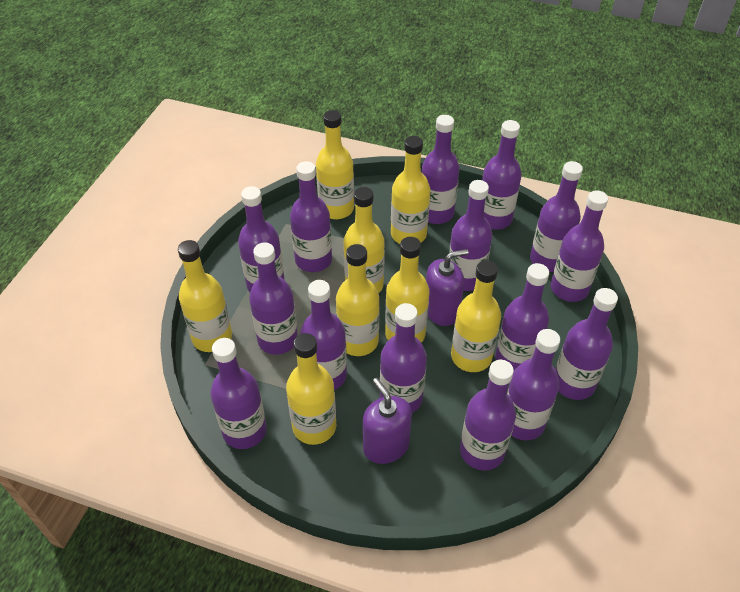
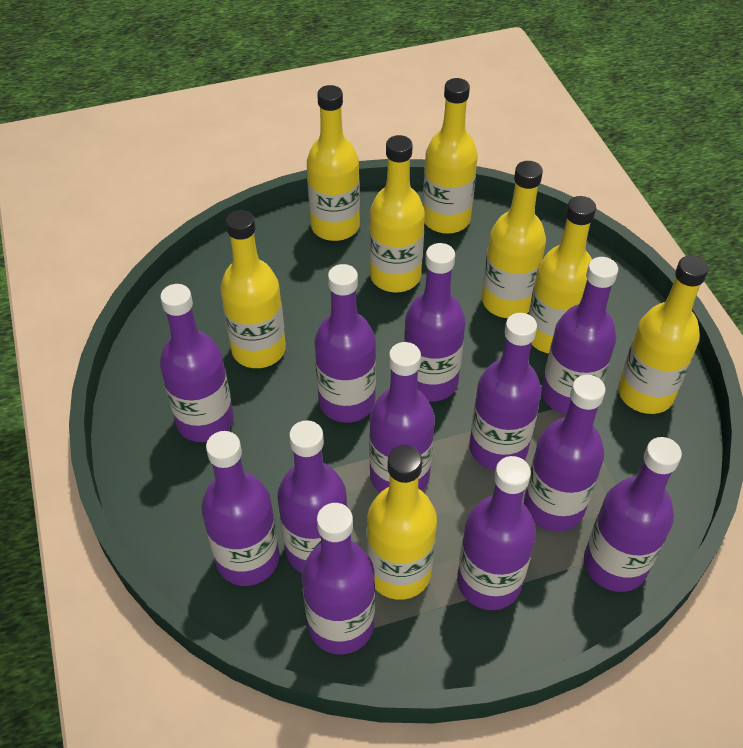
purple bottle: [210,338,267,449] [238,186,285,292] [249,242,298,355] [290,161,332,272] [300,280,347,390] [380,303,427,413] [422,115,460,224] [449,180,492,291] [460,360,516,471] [482,120,522,230] [495,263,549,370] [507,329,560,440] [530,161,583,272] [551,190,608,302] [555,288,618,400] = 15 -> [160,284,234,442] [201,431,279,586] [277,420,348,573] [302,503,375,654] [314,264,376,423] [369,342,435,493] [404,243,466,402] [457,456,536,610] [469,313,541,470] [524,375,605,532] [541,257,618,414] [584,437,682,592] = 12
purple soap dispenser: [363,378,412,464] [426,249,468,326] = 2 -> none = 0

